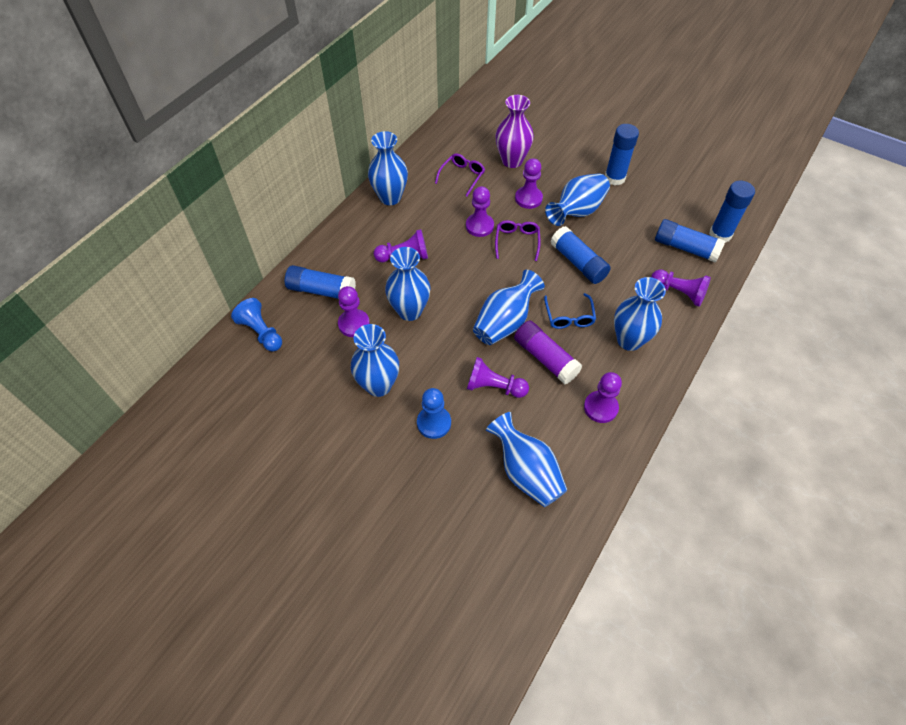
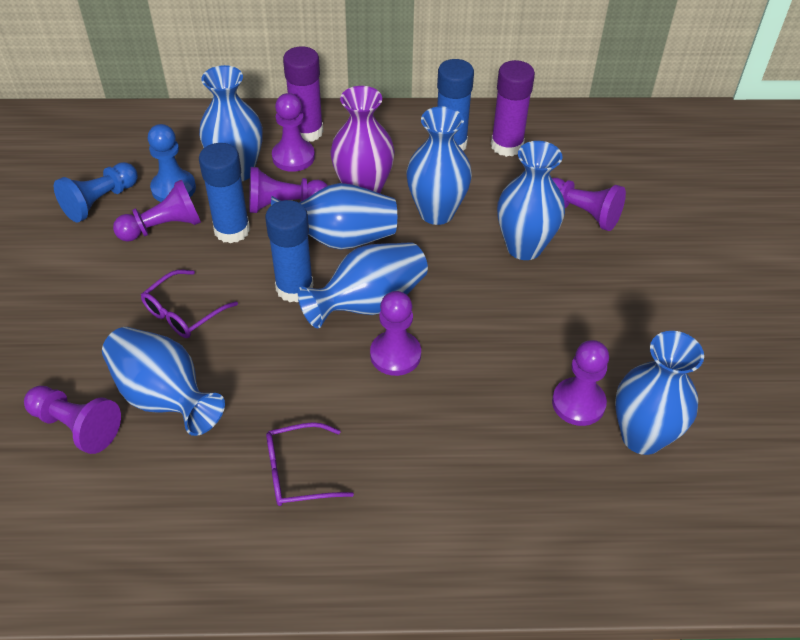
blue glasses: [544,293,596,329] = 1 -> none = 0
blue glue stick: [285,265,356,299] [550,226,611,284] [605,124,639,185] [655,219,725,263] [709,181,755,243] = 5 -> [199,143,250,243] [265,200,314,302] [437,59,474,150] = 3
purple glue stick: [514,320,582,384] = 1 -> [283,46,323,142] [491,60,535,157] = 2

